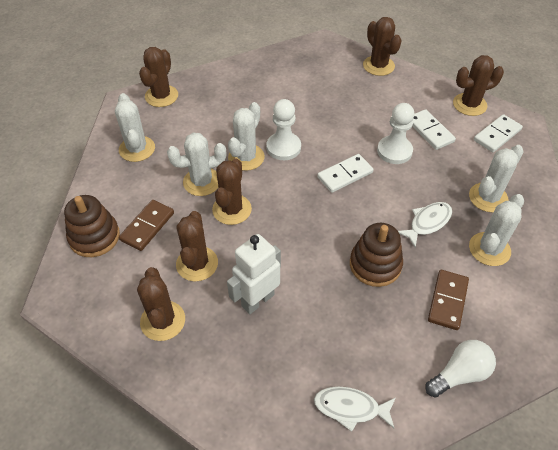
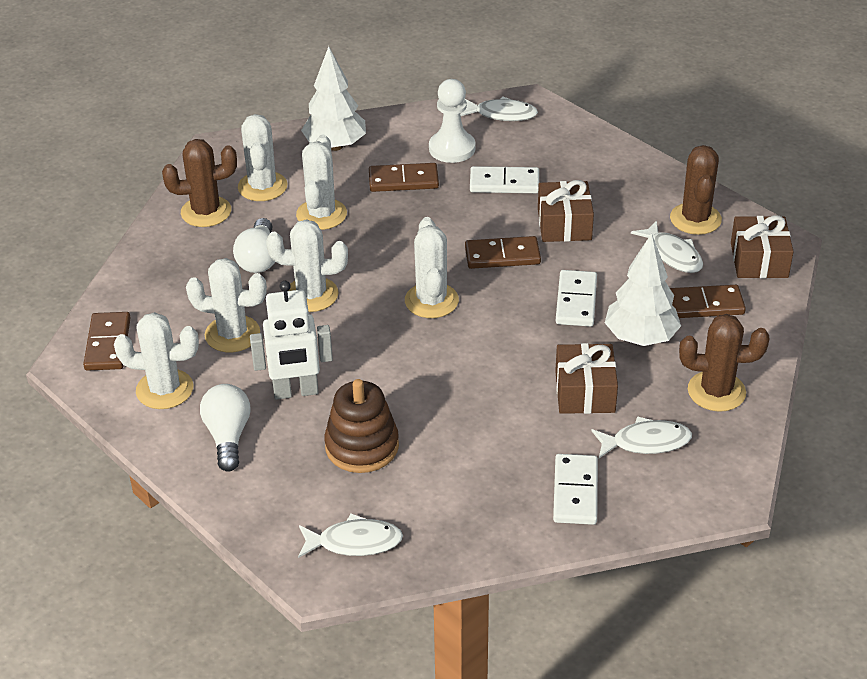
brown cactus: [137,267,185,341] [139,47,178,107] [176,211,218,281] [212,158,252,225] [363,17,402,76] [453,55,504,116] = 6 -> [162,139,237,227] [670,145,722,235] [679,314,770,412] = 3
brown domino: [119,200,174,251] [428,270,469,330] = 2 -> [83,312,131,371] [369,163,439,192] [465,236,541,269] [670,285,746,318] = 4
brown gift: none = 0 -> [538,180,594,242] [555,343,618,414] [731,215,794,278] = 3
brown stacking toy: [64,195,120,257] [350,223,403,287] = 2 -> [324,379,399,473] = 1
white cactus: [115,93,155,162] [167,133,226,196] [228,102,265,171] [469,145,524,213] [469,194,524,266] = 5 -> [114,312,199,409] [186,258,267,352] [238,114,288,201] [266,219,348,312] [296,135,347,230] [405,217,459,318] = 6
white fish: [314,386,396,432] [398,202,452,248] = 2 -> [298,514,403,558] [460,96,538,121] [592,416,692,458] [631,220,703,273] = 4
white light bulb: [425,340,496,397] = 1 -> [200,384,251,472] [233,218,275,273] = 2
white pawn: [266,99,301,160] [377,103,415,164] = 2 -> [429,79,476,163] = 1
white tree: none = 0 -> [301,46,366,151] [605,233,681,346] = 2

